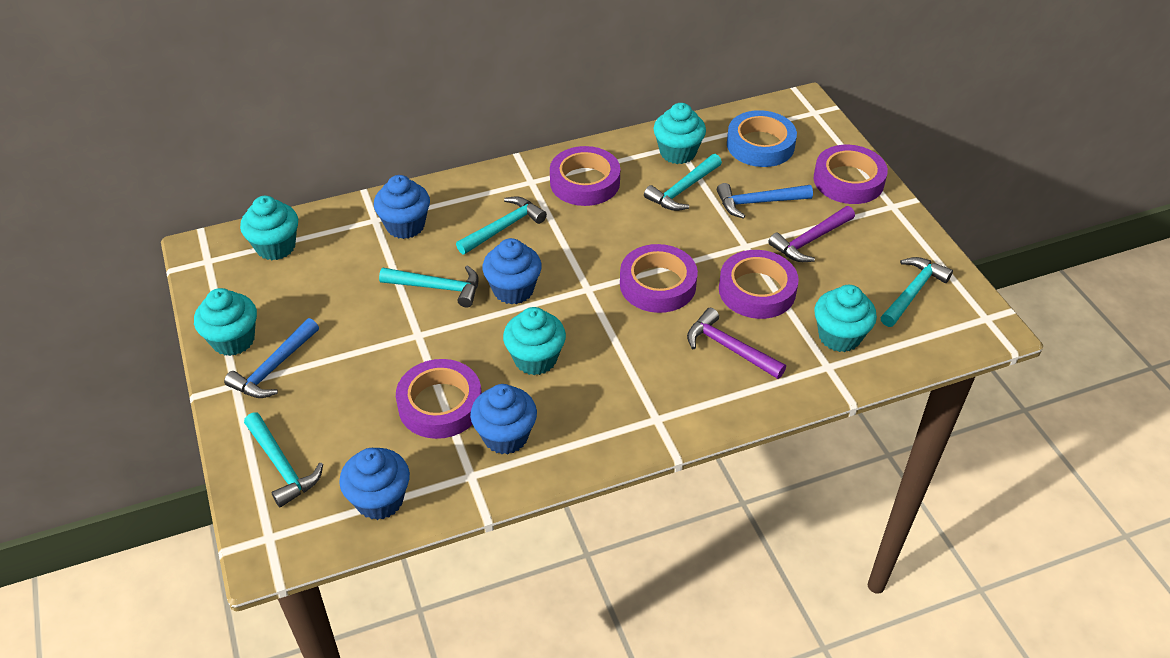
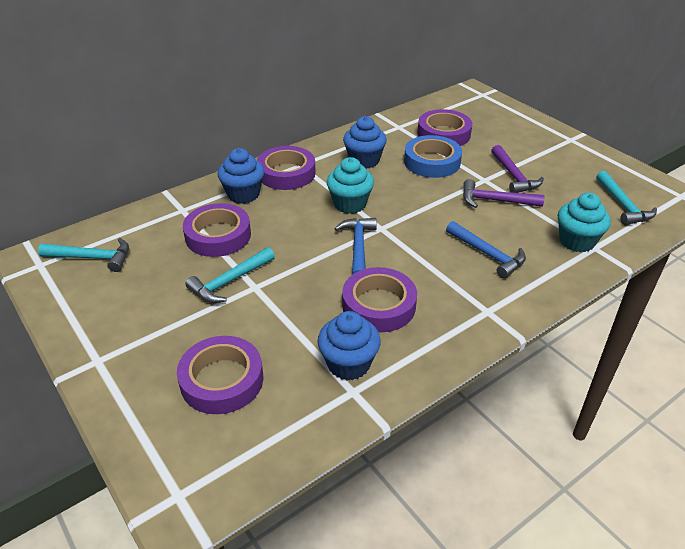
blue cupcake: [339,448,410,520] [374,175,430,239] [470,384,537,454] [482,238,542,305] = 4 -> [217,148,264,204] [318,311,381,380] [343,116,387,169] = 3
turquoise cupcake: [194,288,257,356] [240,196,298,260] [503,307,566,375] [653,103,706,164] [814,285,877,352] = 5 -> [327,157,374,214] [558,193,611,252] = 2
turquoise hammer: [244,412,323,507] [379,265,479,308] [456,197,547,254] [644,154,722,211] [880,257,953,327] = 5 -> [38,238,129,272] [185,247,275,303] [596,171,657,225] = 3

